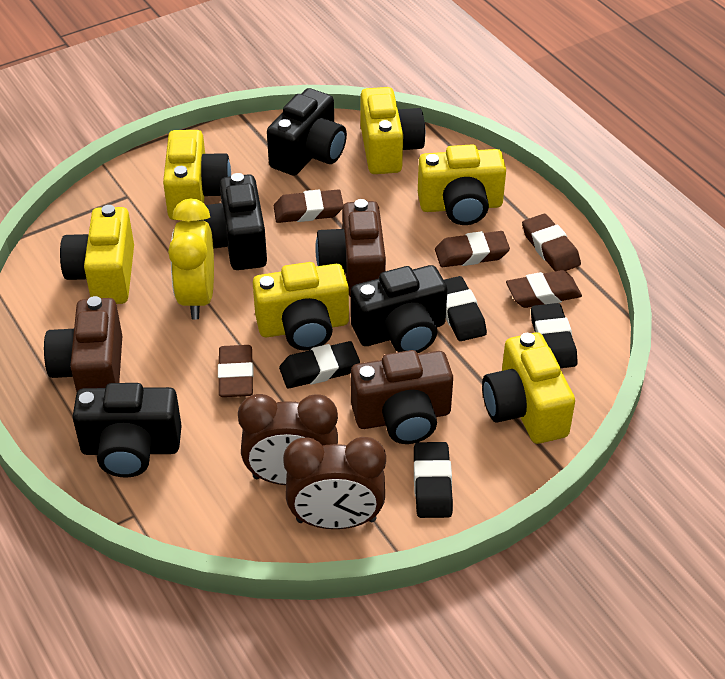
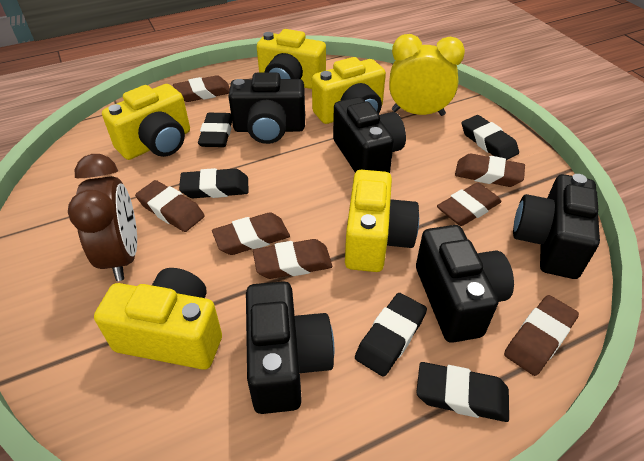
black camera: [72,383,182,478] [196,173,267,270] [267,88,347,176] [351,265,448,353] = 4 -> [228,72,305,144] [246,281,335,414] [333,97,406,173] [416,225,514,343] [513,174,600,279] = 5
black eraser: [279,341,360,388] [414,442,453,518] [444,276,487,341] [531,303,578,368] = 4 -> [179,168,249,198] [198,113,232,147] [355,293,427,377] [416,362,509,422] [462,115,519,160] = 5
brown camera: [44,296,122,392] [315,199,386,297] [351,350,453,444] = 3 -> none = 0
brown clock: [238,394,338,485] [283,437,386,529] = 2 -> [68,154,137,281] = 1
brown eraser: [218,345,254,397] [274,189,343,223] [435,231,510,267] [506,270,582,308] [522,214,581,271] = 5 -> [135,180,205,232] [173,75,230,102] [212,212,290,255] [253,239,332,279] [437,183,502,226] [455,154,525,187] [504,295,579,376] = 7
yellow camera: [60,205,134,304] [163,130,231,220] [253,262,349,351] [361,87,425,174] [418,144,506,225] [482,332,575,444] = 6 -> [94,268,222,370] [102,84,190,160] [257,29,326,89] [312,57,386,124] [345,170,419,272] = 5

